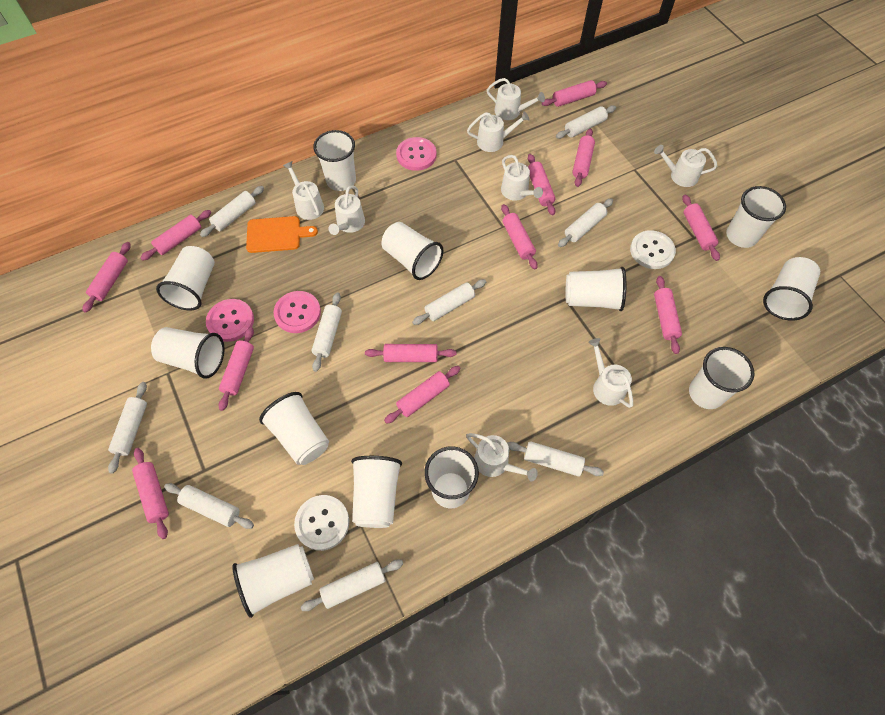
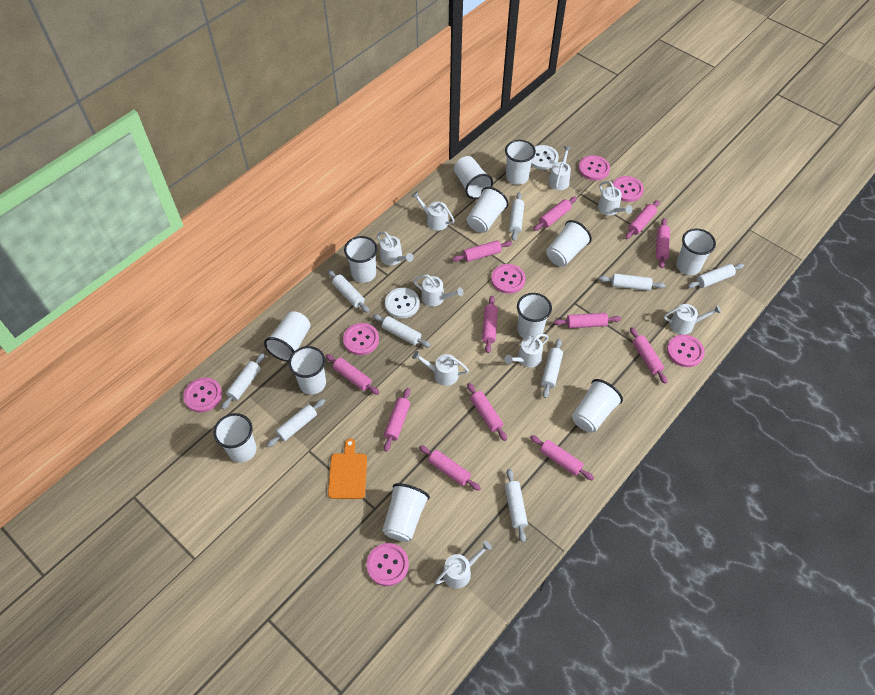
pink button: [206,299,254,342] [274,291,321,333] [396,137,436,171] = 3 -> [183,378,222,412] [343,323,379,355] [367,543,409,586] [491,264,526,294] [579,155,610,181] [613,176,644,202] [667,334,705,367] = 7
white watering can: [283,161,324,220] [329,185,365,235] [466,433,538,481] [467,111,530,152] [487,78,545,120] [501,155,543,201] [588,338,633,408] [654,145,717,187] = 8 -> [377,232,414,265] [412,191,455,231] [412,351,469,386] [413,275,463,307] [435,541,492,589] [504,334,549,368] [548,146,571,190] [598,181,633,215] [664,304,721,335] = 9

